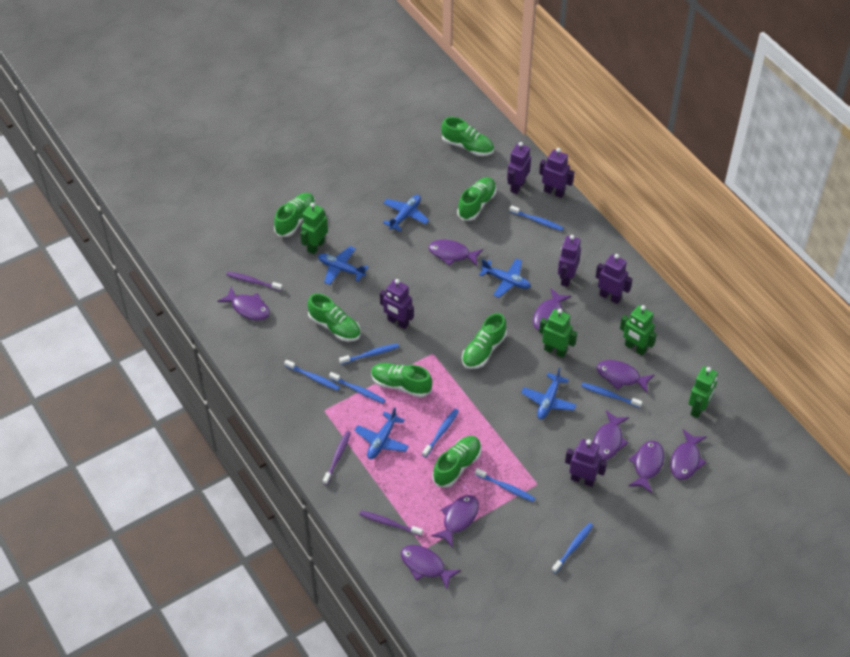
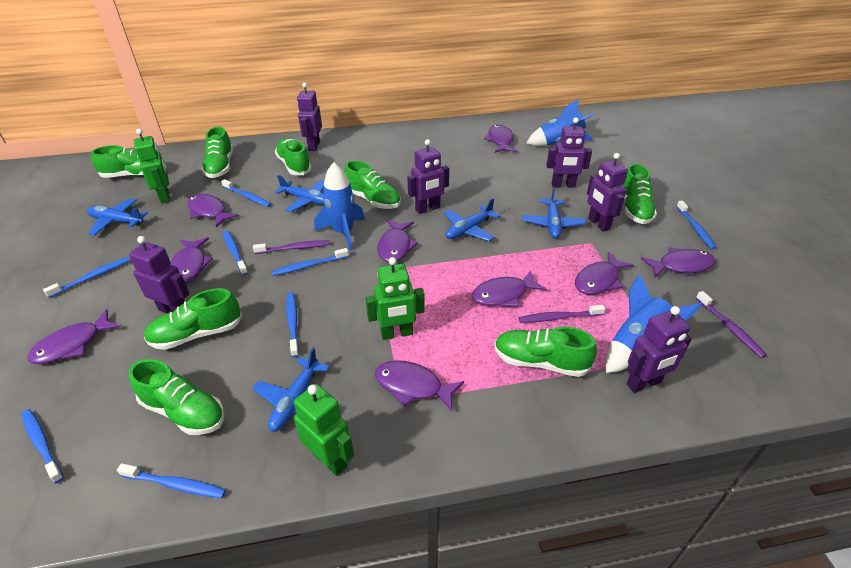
blue rocket: none = 0 -> [314,162,365,251] [526,99,595,146] [606,274,702,373] = 3
green robot: [300,203,328,255] [539,309,577,358] [620,305,657,356] [689,366,718,418] = 4 -> [134,129,170,204] [294,384,354,476] [365,257,425,340] = 3
green shoe: [274,193,316,237] [308,293,360,342] [371,363,432,398] [432,436,481,488] [441,117,494,156] [457,177,497,221] [462,313,507,369] = 7 -> [91,145,166,178] [128,359,224,435] [144,288,242,350] [202,127,233,178] [275,138,312,175] [344,160,401,209] [494,326,597,377] [623,164,657,224] = 8

